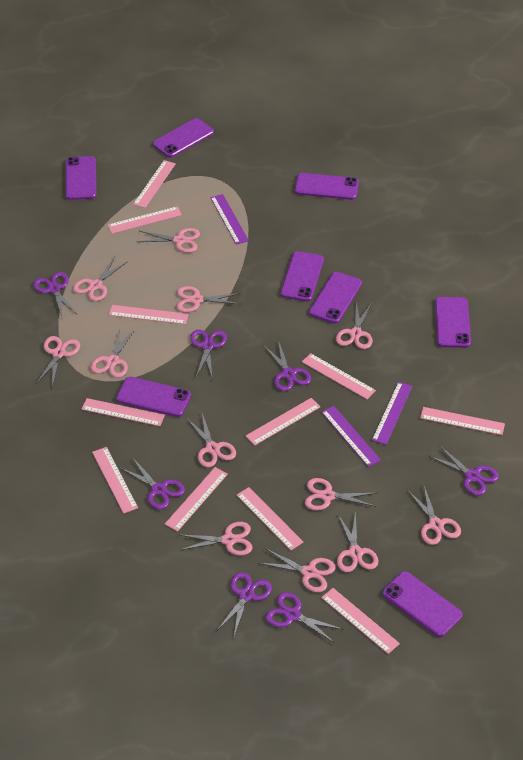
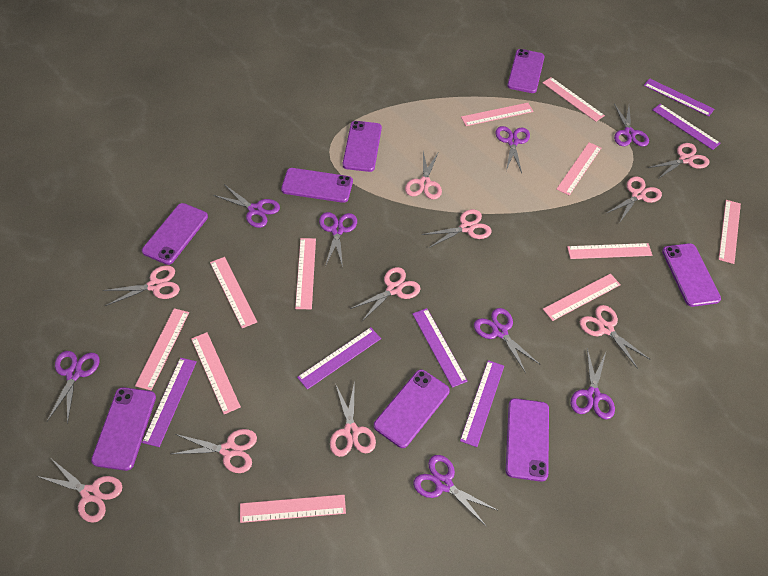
pink scissors: [36,336,80,387] [73,257,128,301] [91,330,135,378] [138,228,200,253] [177,286,241,312] [178,522,252,556] [187,413,236,467] [259,548,335,592] [305,478,377,510] [336,302,373,349] [337,511,378,572] [408,486,461,545] = 12 -> [37,459,122,523] [102,265,180,306] [172,429,257,473] [330,381,376,457] [350,267,421,321] [405,152,442,199] [421,209,492,248] [580,305,651,369] [607,176,662,222] [648,143,710,179] = 10
purple ruler: [210,194,249,245] [321,406,381,467] [372,382,413,445] = 3 -> [142,358,197,447] [297,327,381,390] [412,308,467,388] [460,360,504,447] [644,78,714,117] [652,104,721,150] = 6
purple scissors: [34,272,77,317] [119,457,185,509] [190,330,227,377] [217,572,272,636] [263,340,311,391] [266,592,344,643] [429,445,499,496] = 7 -> [47,351,100,424] [214,184,280,228] [319,212,357,267] [413,455,499,527] [474,308,541,373] [495,126,530,173] [571,348,615,420] [614,104,649,147] = 8

